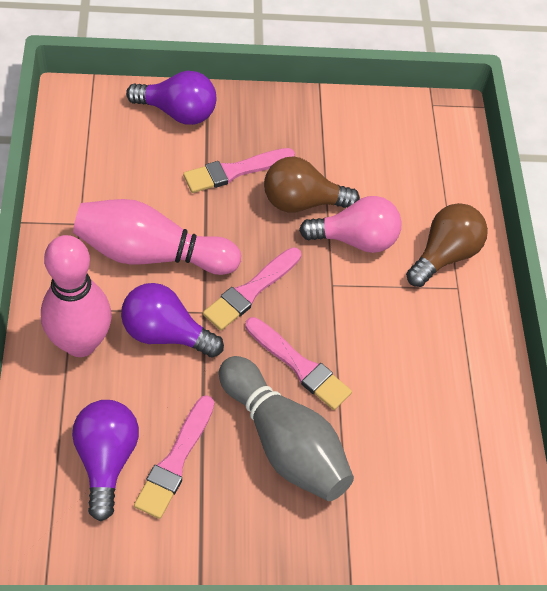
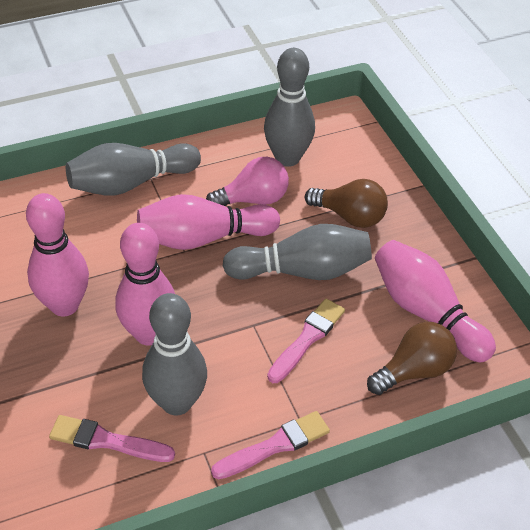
grey bowling pin: [219,356,354,501] = 1 -> [66,143,201,196] [142,293,207,415] [223,224,372,280] [264,48,315,167] = 4
pink bowling pin: [41,235,112,357] [73,199,241,275] = 2 -> [26,193,89,316] [115,223,175,346] [137,194,280,250] [375,240,496,362] = 4
pink brush: [134,395,214,519] [183,148,295,193] [203,247,301,331] [245,317,352,410] = 4 -> [49,415,175,462] [211,411,330,479] [267,298,345,383] = 3
purple light bulb: [72,400,139,521] [121,283,224,358] [126,71,216,125] = 3 -> none = 0

